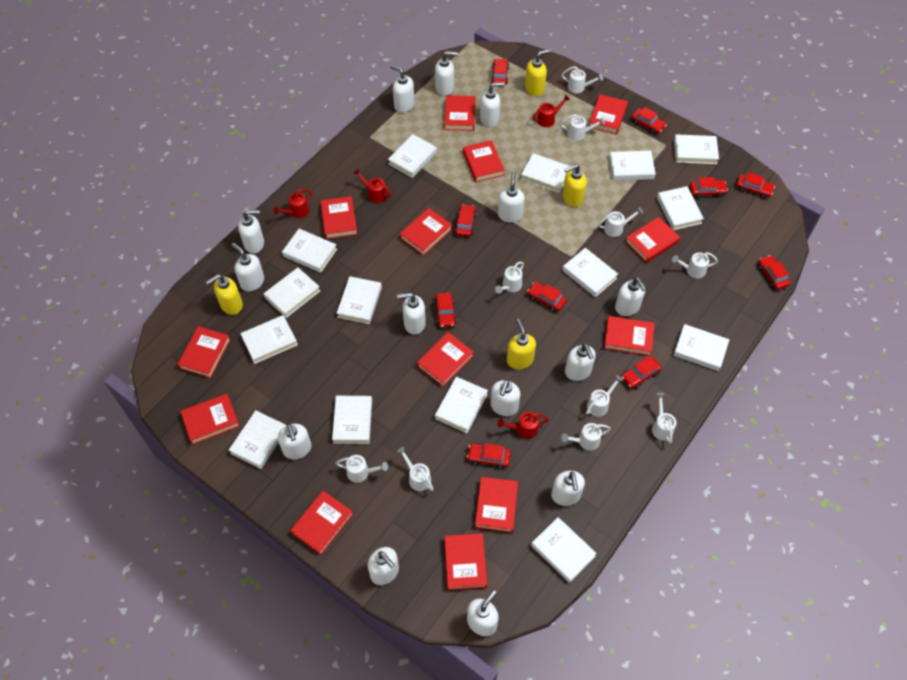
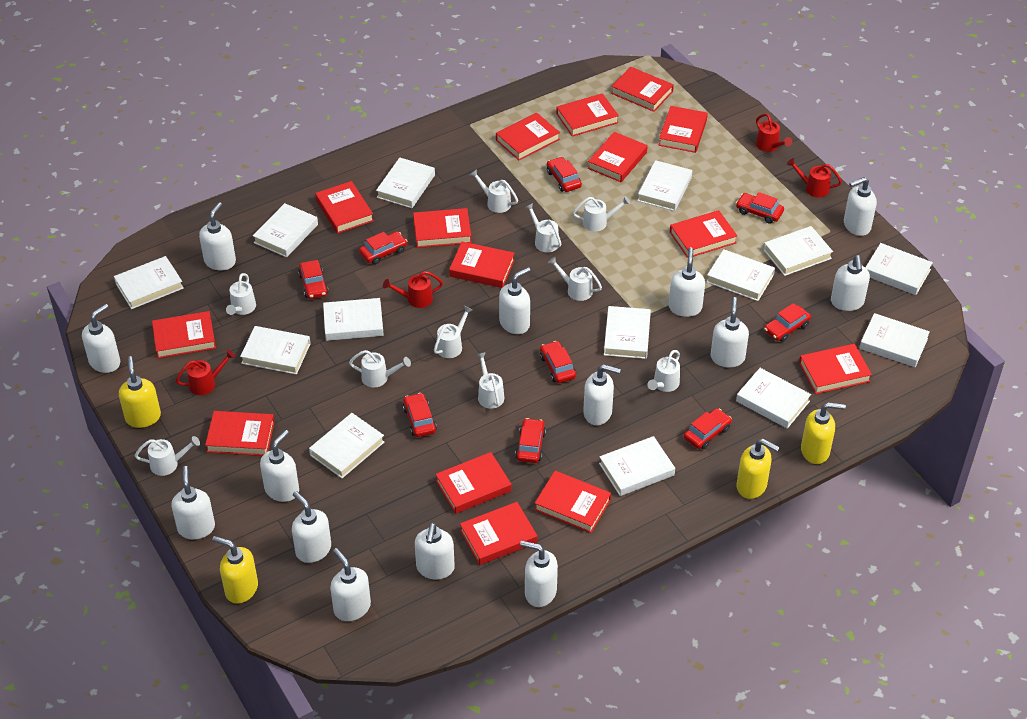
red book: [177,326,231,378] [180,394,240,445] [290,491,353,555] [320,196,358,239] [400,208,452,256] [417,332,474,387] [444,95,476,131] [444,533,488,590] [463,140,505,182] [475,477,518,533] [589,94,628,135] [604,316,655,356] [625,217,680,263] = 13 -> [152,311,216,359] [205,411,275,456] [315,181,374,234] [413,208,472,248] [435,452,511,514] [449,242,515,288] [460,502,537,565] [496,113,560,160] [535,471,611,533] [556,93,619,137] [588,132,648,182] [611,67,674,112] [659,106,708,153] [670,210,737,258] [799,344,872,394] = 15
red car: [434,292,457,328] [455,204,477,237] [467,443,511,469] [491,58,509,85] [527,282,567,312] [622,356,662,389] [631,107,667,134] [690,177,728,199] [737,172,775,199] [758,255,790,290] = 10 -> [298,260,328,299] [359,231,407,265] [403,393,437,437] [515,418,546,463] [540,341,576,383] [547,157,582,192] [684,408,732,449] [736,192,784,224] [764,303,811,342] = 9
white book: [229,410,286,469] [240,315,298,364] [264,268,320,318] [282,229,337,273] [332,396,372,444] [337,276,382,324] [388,134,437,178] [435,377,488,433] [521,153,571,193] [531,517,597,583] [562,248,618,297] [609,151,656,180] [657,186,704,230] [673,324,730,371] [674,134,719,164] = 15 -> [114,256,184,309] [240,326,311,375] [253,203,318,257] [309,413,384,478] [323,298,384,341] [376,158,435,208] [599,436,675,496] [604,306,651,359] [638,160,692,211] [706,249,775,301] [736,368,811,429] [763,226,833,276] [859,313,930,367] [865,243,933,295] = 14

